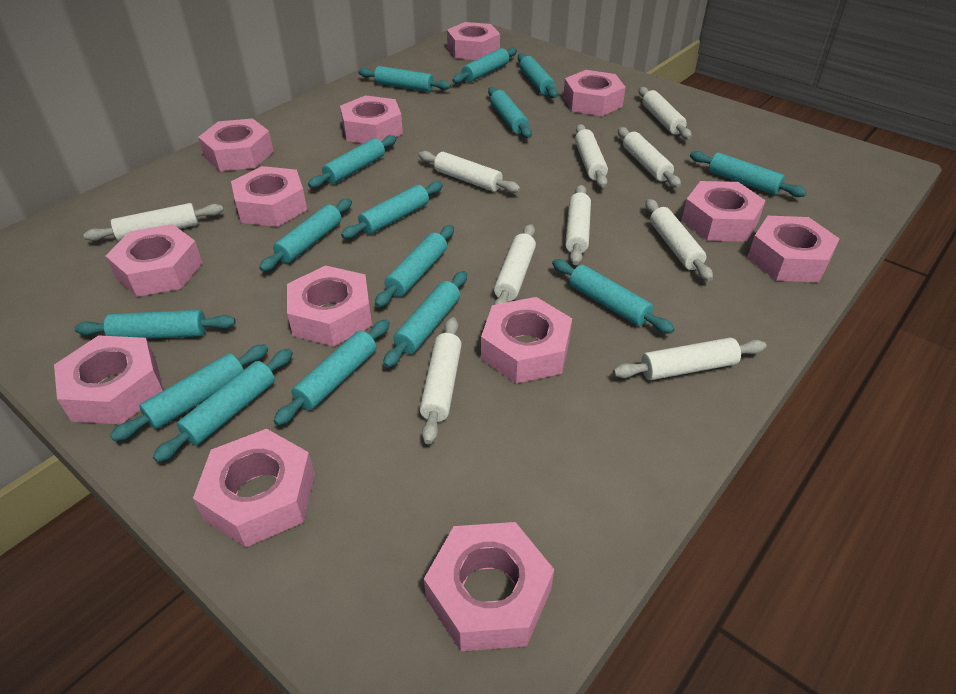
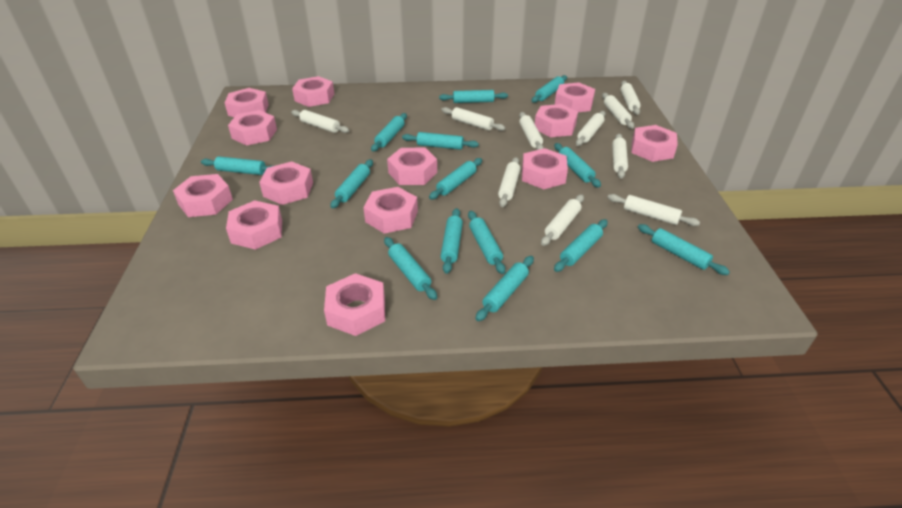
turquoise rolling pin: [74,310,236,339] [110,344,268,441] [153,349,293,462] [259,198,352,272] [274,319,390,426] [308,135,396,188] [341,181,443,239] [358,66,451,92] [375,225,454,308] [383,271,467,368] [452,47,517,84] [488,87,532,138] [518,53,558,98] [552,259,674,334] [690,151,807,197] = 15 -> [201,156,272,175] [330,159,373,209] [371,113,407,151] [384,237,437,300] [402,132,479,150] [429,158,482,200] [439,90,508,103] [440,208,463,274] [468,211,505,274] [475,256,534,321] [532,75,567,103] [554,143,601,188] [554,219,608,272] [638,224,730,275] = 14

